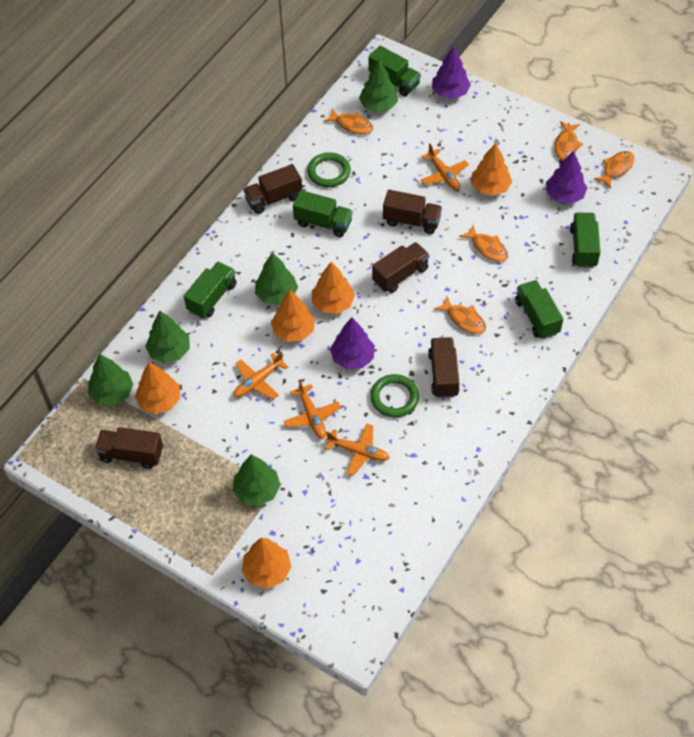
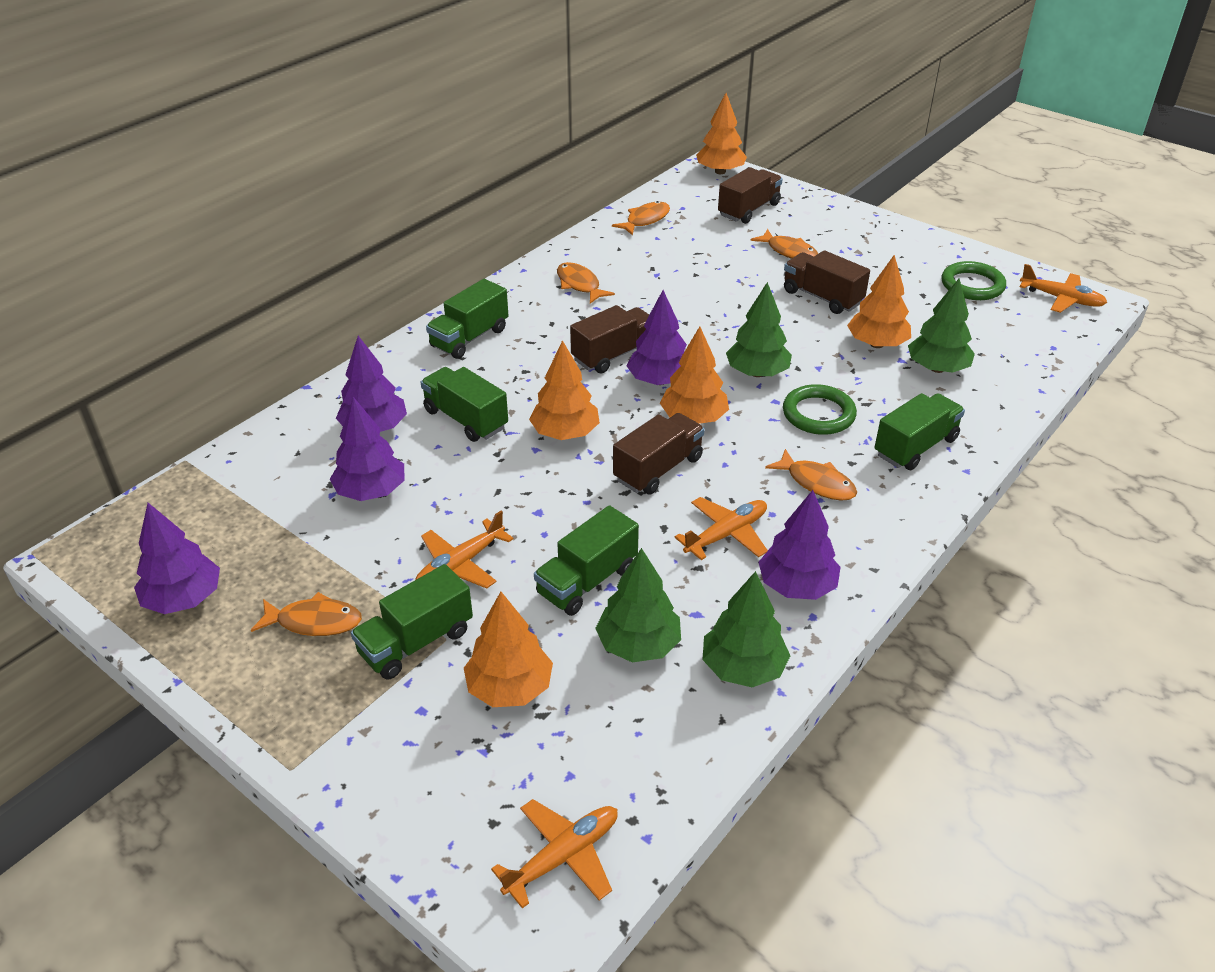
brown truck: [95,427,163,469] [243,164,302,214] [372,242,430,293] [383,190,442,234] [428,337,460,398] = 5 -> [570,305,649,374] [613,413,705,494] [718,167,782,224] [784,250,870,314] = 4
green tree: [88,354,133,405] [145,311,190,363] [233,454,280,506] [255,252,298,305] [359,60,398,112] = 5 -> [595,548,681,662] [702,571,790,687] [726,282,792,377] [908,278,975,373] = 4
purple tree: [330,318,375,370] [432,46,471,99] [546,151,587,204] = 3 -> [134,503,220,614] [330,397,404,501] [336,336,407,432] [627,290,687,385] [758,490,841,600] = 5

